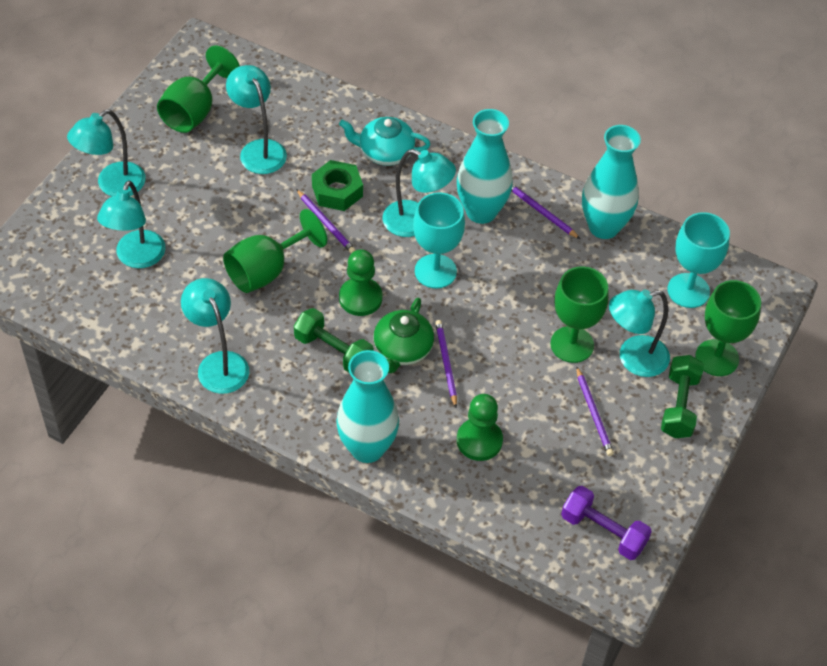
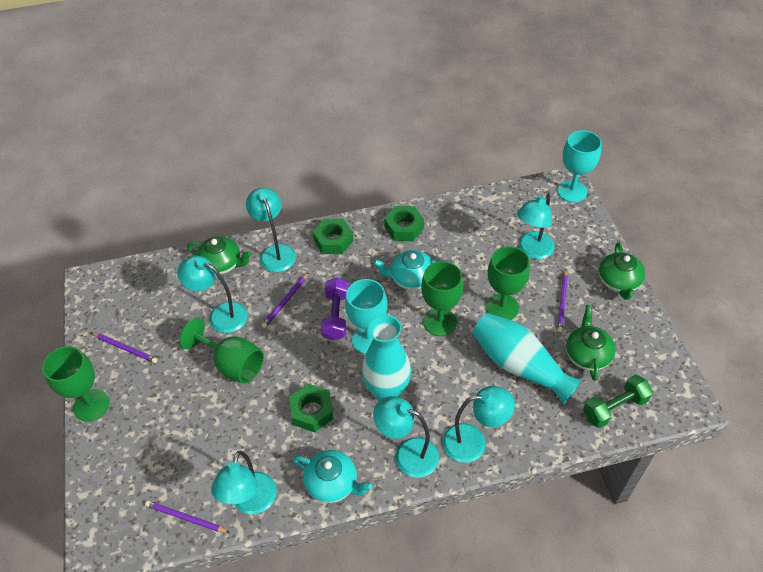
green dumbbell: [294,308,374,372] [661,355,704,438] = 2 -> [583,374,653,428] = 1
green nut: [312,160,363,211] = 1 -> [289,384,334,433] [313,219,353,254] [384,206,424,241] = 3
green pawn: [339,250,382,316] [457,394,503,461] = 2 -> none = 0
green teapot: [373,298,434,373] = 1 -> [187,236,252,275] [566,305,616,381] [599,242,645,300] = 3
turquoise teapot: [339,117,430,166] = 1 -> [293,450,372,503] [373,250,438,290] = 2
turquoise vase: [336,350,399,463] [457,109,513,224] [582,125,641,239] = 3 -> [362,314,411,401] [472,313,582,404] = 2

